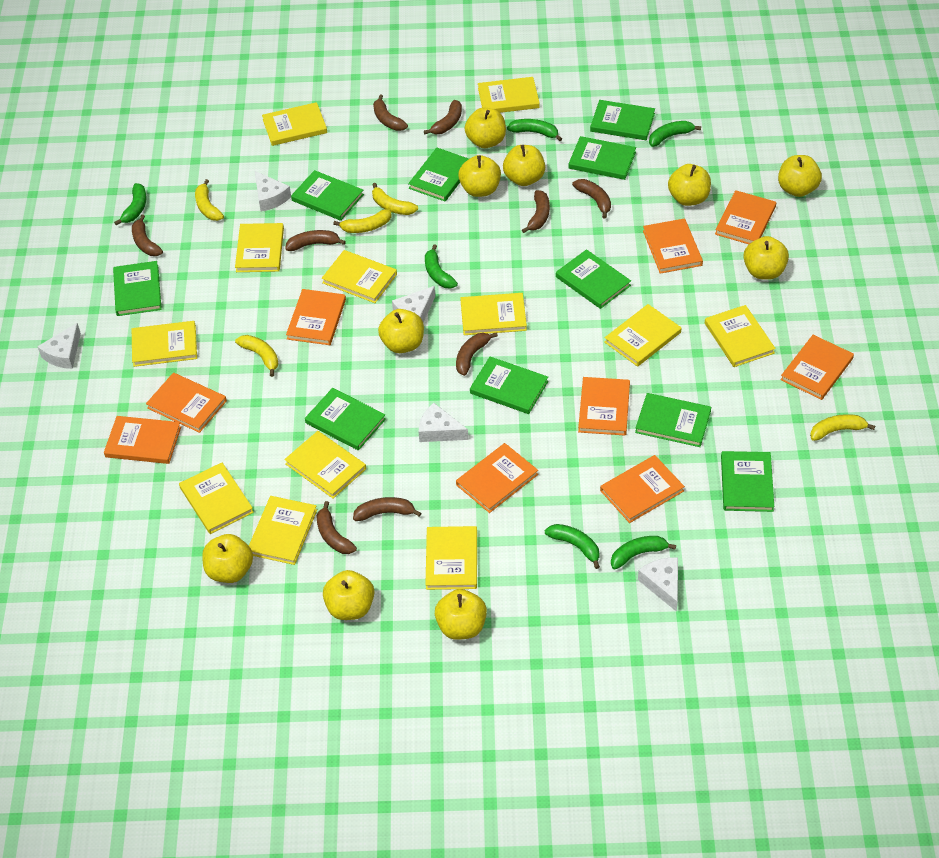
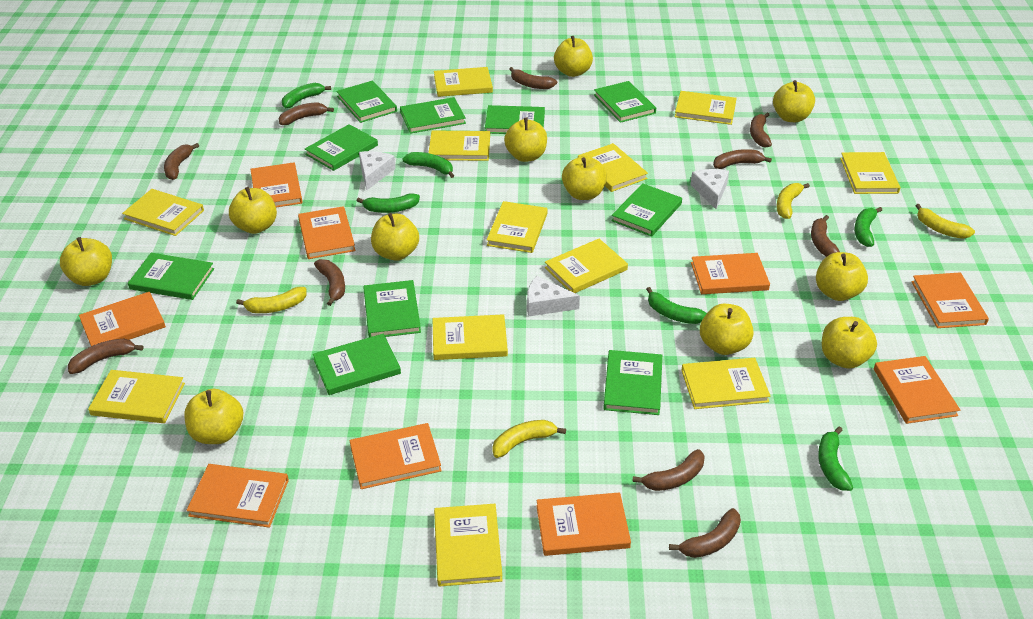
brown banana: [132,215,163,256] [285,230,346,251] [316,501,357,554] [353,497,421,521] [373,94,408,131] [424,100,462,134] [456,332,498,376] [522,190,550,233] [572,179,611,219] = 9 -> [68,339,144,374] [164,143,199,180] [279,102,334,125] [314,259,345,306] [510,67,557,89] [632,449,705,491] [669,508,741,558] [713,149,772,169] [750,113,772,148] [811,215,840,257] = 10
white cheese: [37,323,81,369] [255,171,291,212] [392,286,435,322] [418,403,468,442] [638,557,678,612] = 5 -> [359,151,395,190] [527,276,580,317] [690,169,729,209] = 3
yellow apple: [202,534,253,583] [323,570,374,620] [378,309,424,353] [435,589,487,640] [458,155,501,197] [465,108,506,148] [503,145,545,186] [668,164,711,206] [743,236,789,280] [778,155,822,197] = 10 -> [60,237,112,286] [184,389,243,444] [229,187,277,234] [371,213,419,261] [504,118,547,162] [554,36,593,77] [562,156,607,200] [700,304,754,355] [773,80,815,122] [816,252,868,301] [822,317,877,369] = 11
yellow banana: [195,179,224,221] [235,335,278,377] [333,209,392,233] [372,183,418,215] [810,414,875,441] = 5 -> [236,287,307,313] [492,420,566,458] [776,183,810,219] [915,204,975,239] = 4

